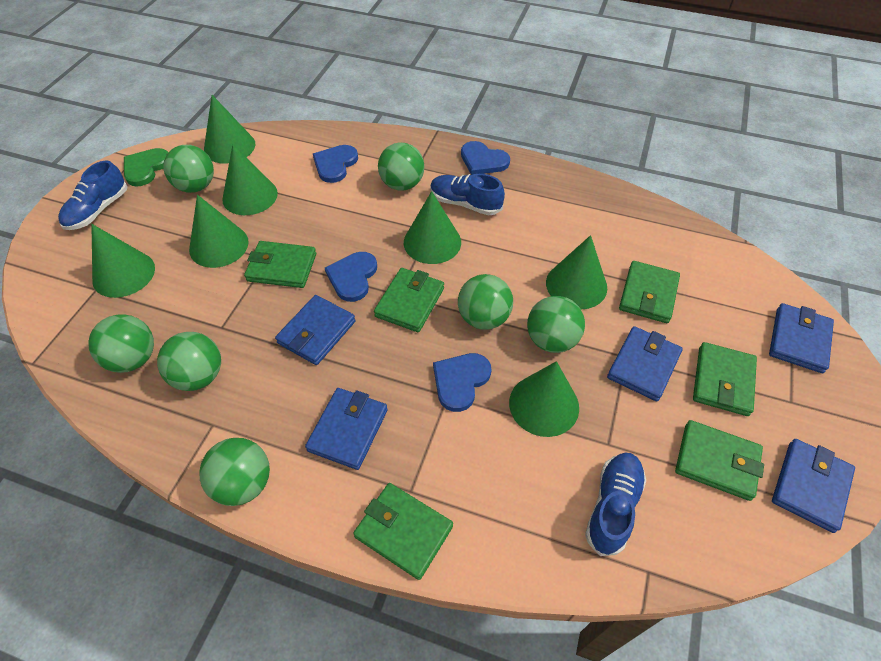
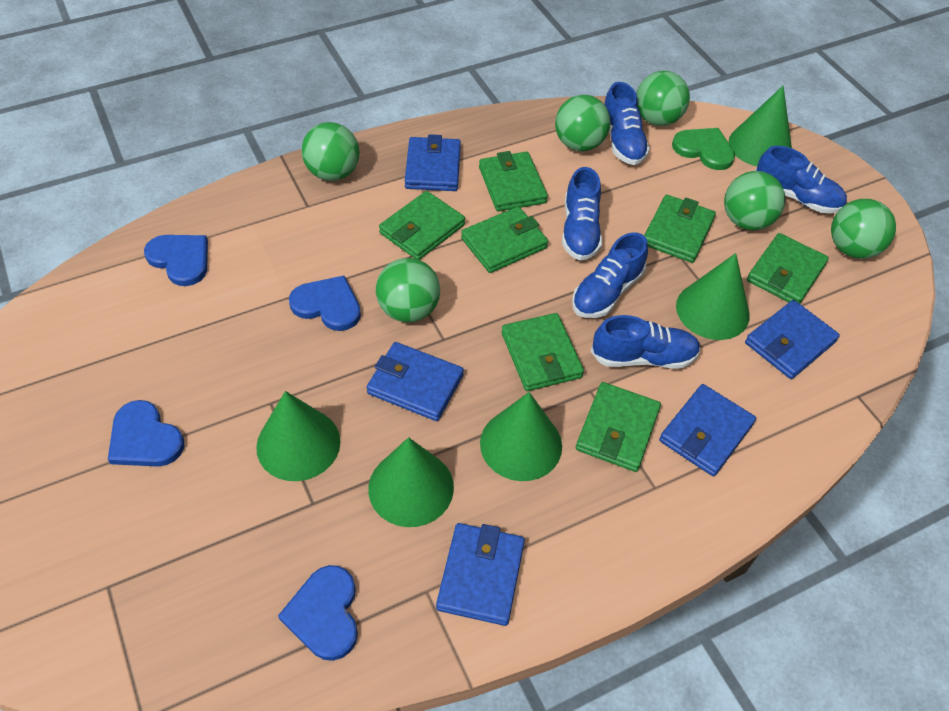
blue shoe: [58,160,128,230] [430,174,505,215] [585,452,646,556] = 3 -> [562,167,602,261] [572,232,648,318] [591,315,701,369] [605,82,650,165] [755,146,847,213] = 5
green ball: [88,314,154,373] [157,332,221,391] [163,145,214,193] [199,438,270,506] [378,143,424,191] [458,274,513,330] [527,296,585,353] = 7 -> [301,122,360,181] [376,258,440,322] [555,95,610,151] [636,71,690,126] [724,171,786,231] [831,199,896,259] = 6
green cone: [91,224,155,298] [189,195,249,268] [204,95,255,164] [222,145,278,215] [404,191,461,264] [509,361,579,437] [546,235,607,310] = 7 -> [256,391,340,481] [368,437,454,527] [480,392,562,481] [676,253,750,340] [729,86,792,166] = 5
green wallet: [244,241,316,288] [353,483,453,580] [374,268,444,332] [619,261,680,323] [675,420,764,501] [693,342,757,416] = 6 -> [379,191,465,260] [461,207,548,273] [479,151,548,211] [502,313,584,391] [576,382,661,472] [644,195,716,263] [747,233,829,304] = 7

